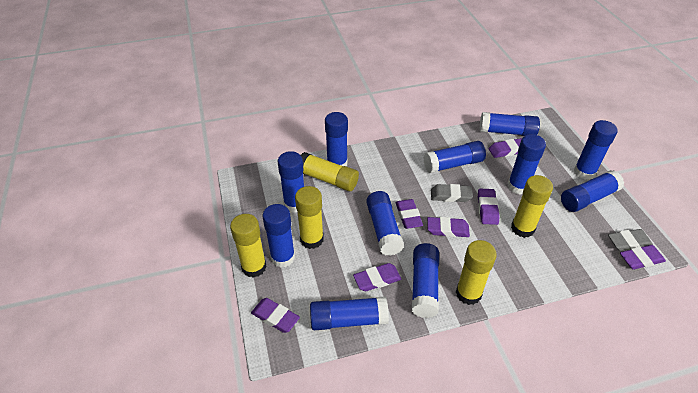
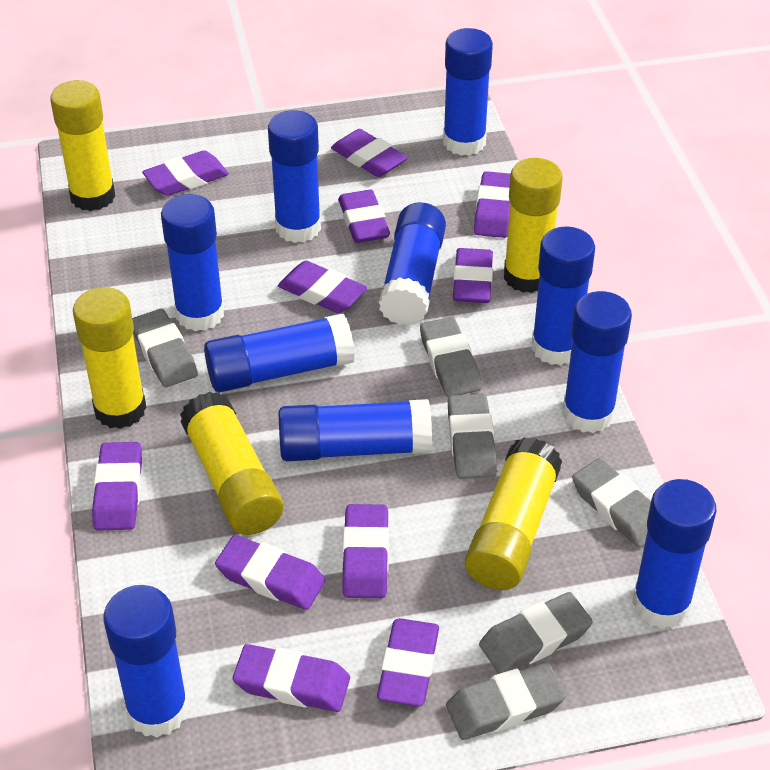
blue glue stick: [262,204,295,268] [278,151,304,213] [310,296,389,330] [325,112,348,166] [366,191,404,256] [412,243,439,318] [423,141,486,173] [480,112,540,136] [508,134,546,195] [561,170,624,212] [574,120,618,180] = 11 -> [103,585,189,738] [161,194,224,331] [204,314,355,392] [268,110,321,243] [279,399,432,461] [379,202,446,326] [443,28,493,156] [532,226,595,365] [563,291,632,433] [632,479,717,629] = 10
grey eraser: [431,184,473,202] [608,229,653,251] = 2 -> [132,309,198,387] [420,317,482,397] [446,662,566,740] [448,394,497,479] [479,592,593,674] [572,458,651,548] = 6
purple eraser: [251,298,300,333] [353,263,401,291] [395,199,423,229] [427,217,470,237] [478,189,500,225] [489,138,522,158] [620,245,666,270] = 7 -> [92,442,142,531] [142,150,229,196] [215,535,326,610] [233,644,350,712] [278,261,367,313] [331,129,408,177] [338,190,390,243] [342,504,389,598] [377,618,439,706] [453,248,493,303] [474,171,510,238] = 11

